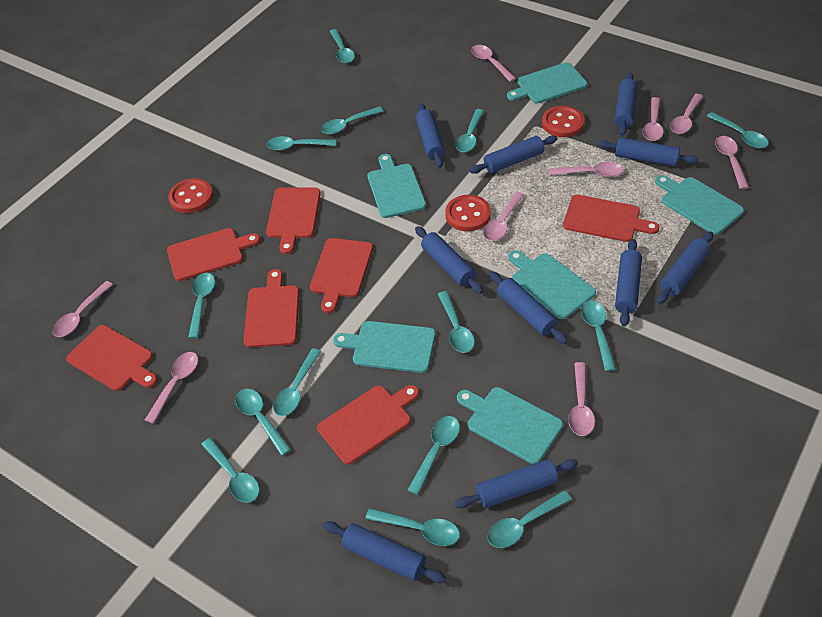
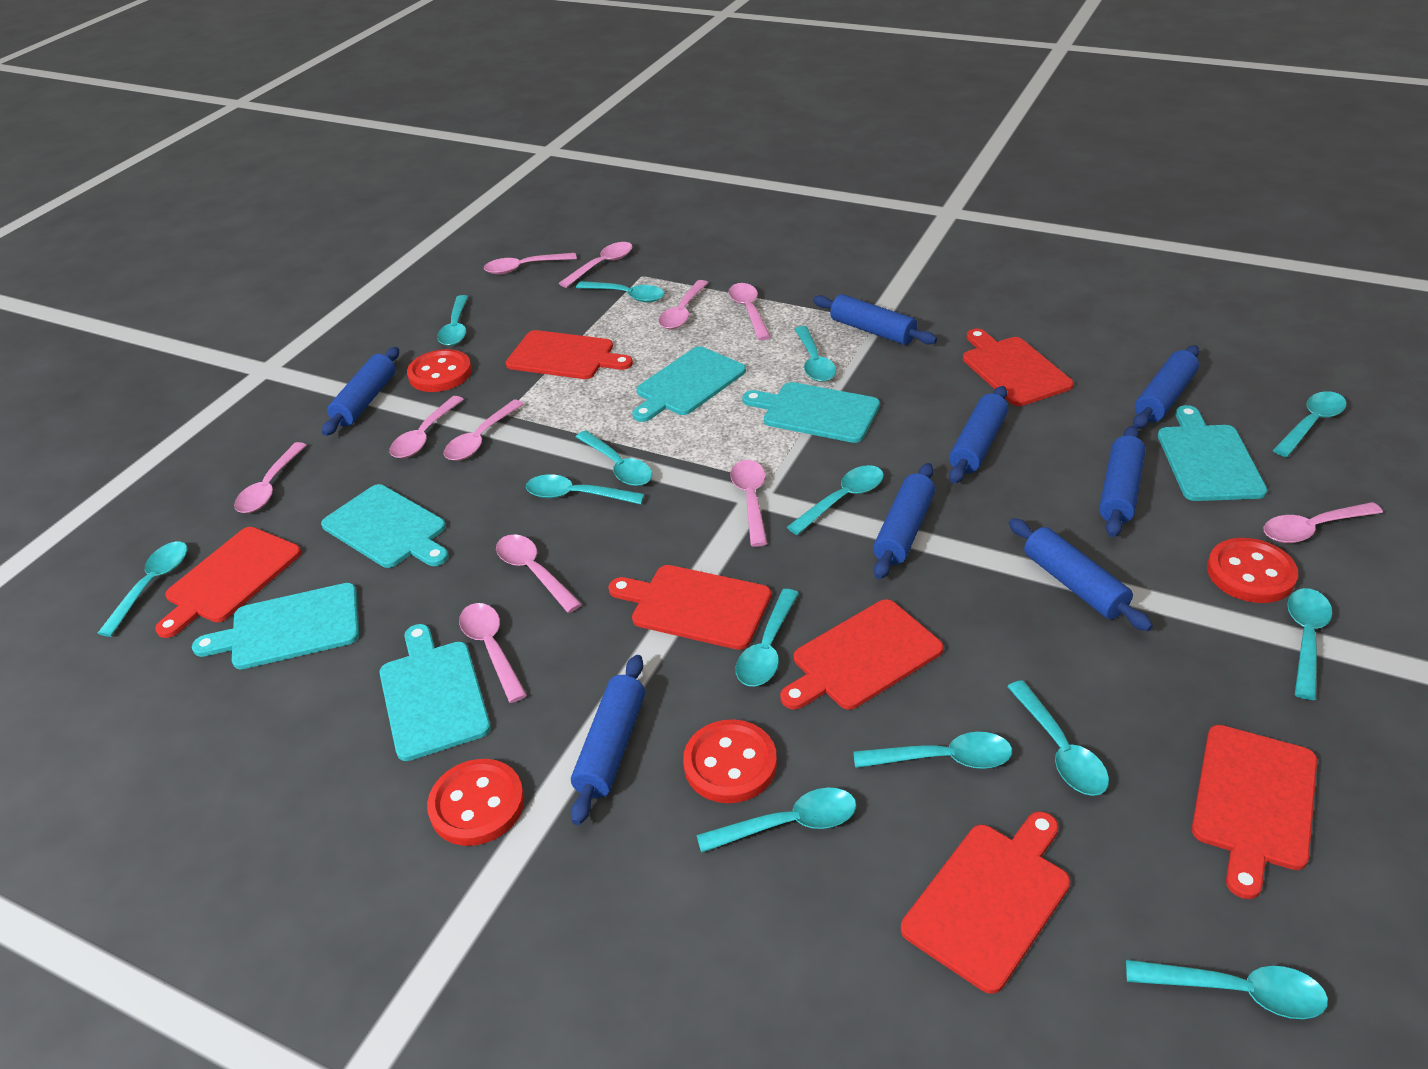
blue rolling pin: [323,521,446,583] [415,226,483,294] [416,103,445,168] [455,459,578,508] [469,135,558,174] [489,271,568,344] [597,137,699,167] [615,73,638,136] [615,239,642,327] [657,231,713,304] = 10 -> [322,347,399,436] [571,655,645,825] [813,294,937,345] [873,463,935,579] [949,386,1008,484] [1009,518,1153,631] [1099,426,1146,537] [1133,345,1199,429] = 8
pink spoon: [52,281,113,337] [145,352,198,424] [471,45,516,82] [483,192,524,241] [549,162,623,177] [568,362,595,436] [643,97,664,141] [670,94,703,134] [715,136,749,189] = 9 -> [234,442,307,513] [389,396,464,458] [444,400,524,461] [459,603,527,703] [484,253,577,274] [496,534,582,613] [559,242,633,288] [658,280,708,329] [728,283,771,340] [731,460,767,547] [1264,502,1383,543] = 11
red button: [168,178,213,213] [445,195,491,231] [542,106,584,137] = 3 -> [407,349,472,392] [427,759,524,846] [683,720,777,803] [1207,538,1298,603] = 4

